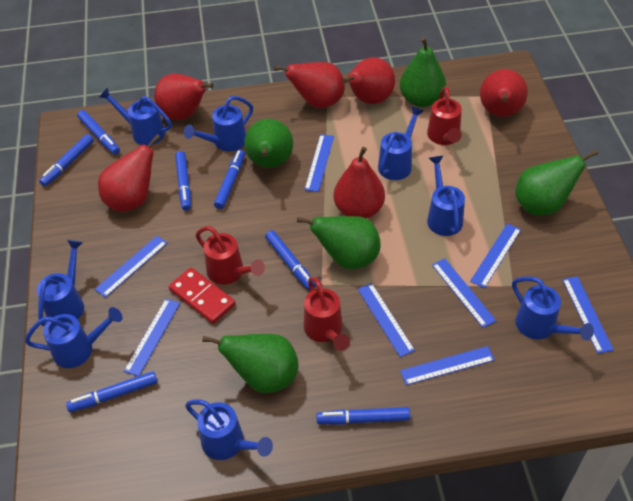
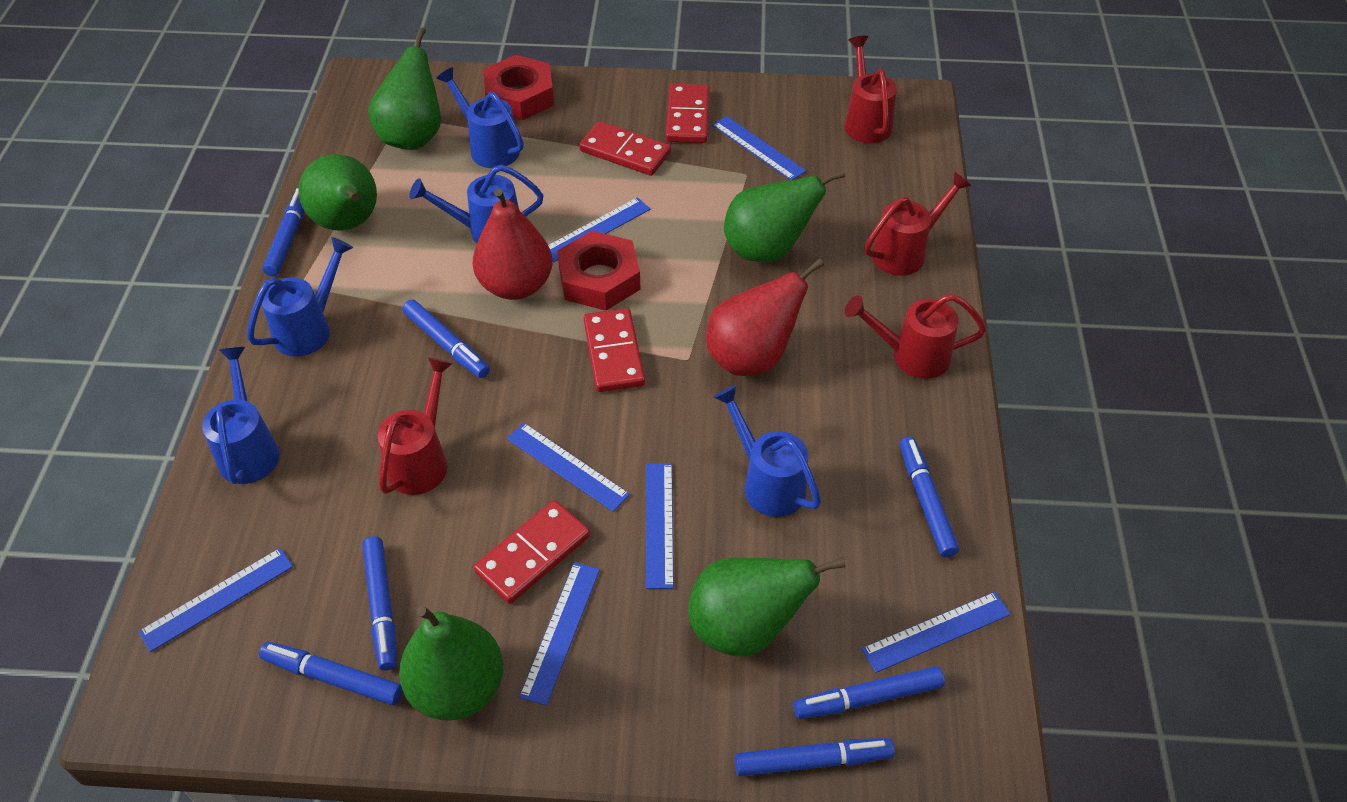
blue ruler: [95,236,167,298] [124,299,180,376] [304,134,334,192] [358,283,415,357] [400,346,495,385] [432,258,496,328] [470,223,521,288] [562,276,614,354] = 8 -> [138,548,293,652] [507,423,630,512] [519,562,600,706] [548,197,650,263] [646,463,674,589] [712,116,806,180] [861,592,1011,673] = 7
blue watering can: [25,307,122,368] [37,240,84,326] [99,87,172,146] [184,96,253,151] [185,399,273,460] [378,106,424,180] [427,156,465,236] [512,277,594,341] = 8 -> [202,347,280,484] [247,237,353,357] [409,165,543,243] [436,67,524,168] [714,385,821,517] = 5
red domino: [169,267,235,324] = 1 -> [474,500,590,604] [579,121,671,176] [584,308,645,392] [666,84,710,143] = 4
red nut: none = 0 -> [483,55,554,120] [557,231,641,311] = 2
red pear: [98,134,161,212] [154,74,214,120] [274,62,345,108] [333,147,385,219] [343,57,395,104] [480,69,528,117] = 6 -> [473,188,552,300] [706,258,824,376] = 2
red watering can: [195,226,265,285] [304,277,350,351] [427,86,462,145] = 3 -> [377,357,453,495] [844,36,897,143] [845,294,986,379] [864,171,972,276] = 4

